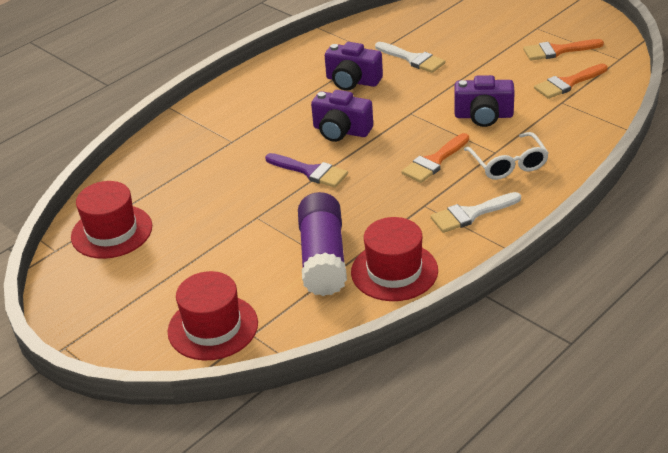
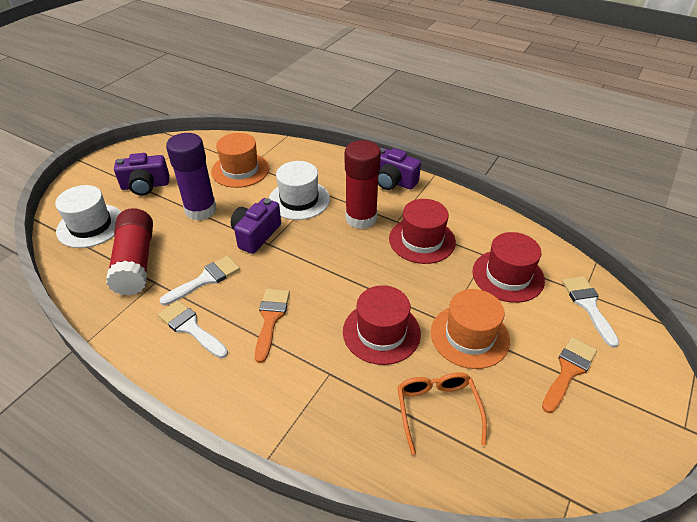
orange brush: [401,133,469,183] [523,39,604,61] [534,64,608,99] = 3 -> [255,289,290,363] [542,337,597,413] = 2
orange glasses: none = 0 -> [397,372,487,455] = 1
orange hat: none = 0 -> [211,133,269,188] [431,289,510,369] = 2
purple brush: [265,153,348,188] = 1 -> none = 0
red glue stick: none = 0 -> [106,208,153,296] [345,140,381,229] = 2
white brush: [375,42,446,73] [430,192,521,233] = 2 -> [158,300,228,358] [159,256,240,306] [562,276,619,348] = 3
white glasses: [464,132,549,180] = 1 -> none = 0
white hat: none = 0 -> [55,185,121,248] [269,161,330,220] = 2

